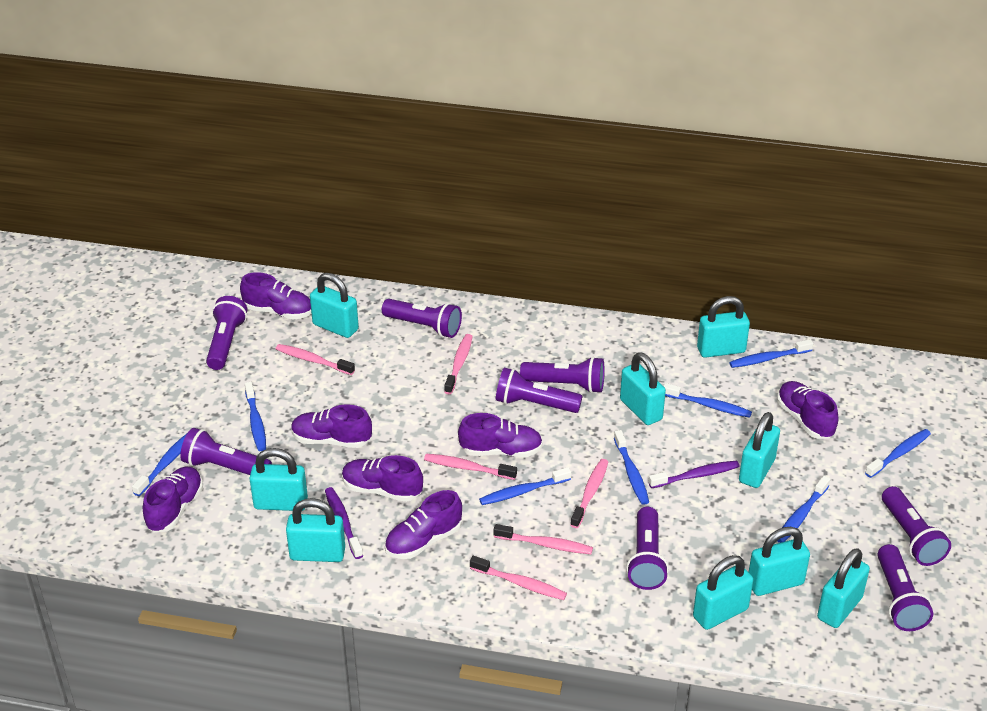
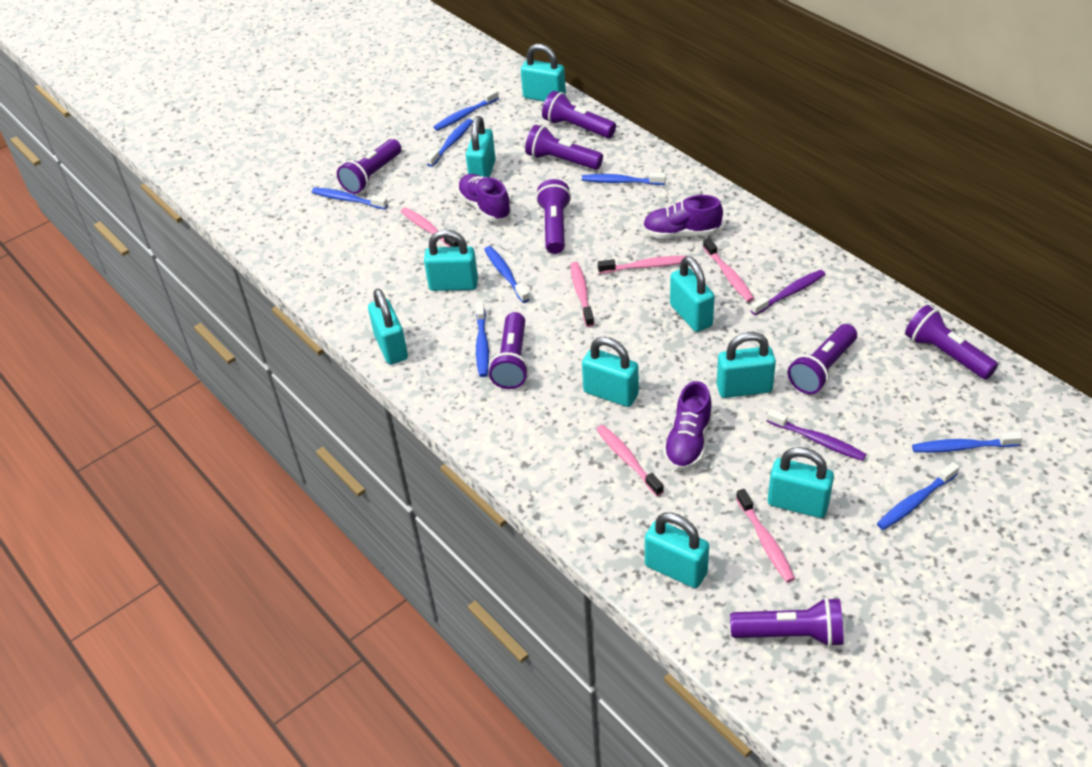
purple shoe: [143,467,203,533] [240,272,312,320] [291,404,372,448] [342,455,423,502] [385,490,462,559] [458,413,543,457] [777,381,838,439] = 7 -> [458,174,511,221] [643,195,723,238] [663,381,712,470] = 3

